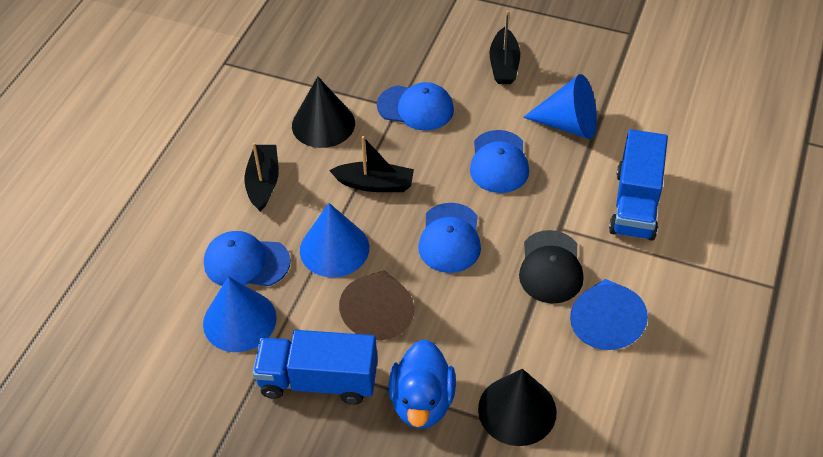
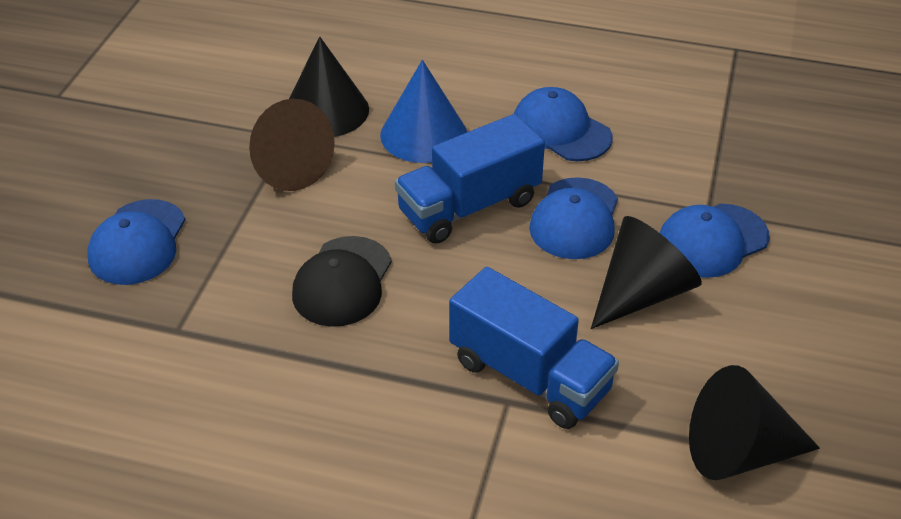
black boat: [245,142,279,212] [329,136,414,192] [490,11,520,84] = 3 -> none = 0
black cone: [292,77,355,148] [478,369,557,446] = 2 -> [289,36,369,137] [591,216,702,329] [689,365,820,480] = 3
blue cone: [203,277,277,352] [300,203,369,277] [523,74,597,139] [570,279,648,350] = 4 -> [380,60,467,163] = 1
blue duck: [389,339,456,429] = 1 -> none = 0

